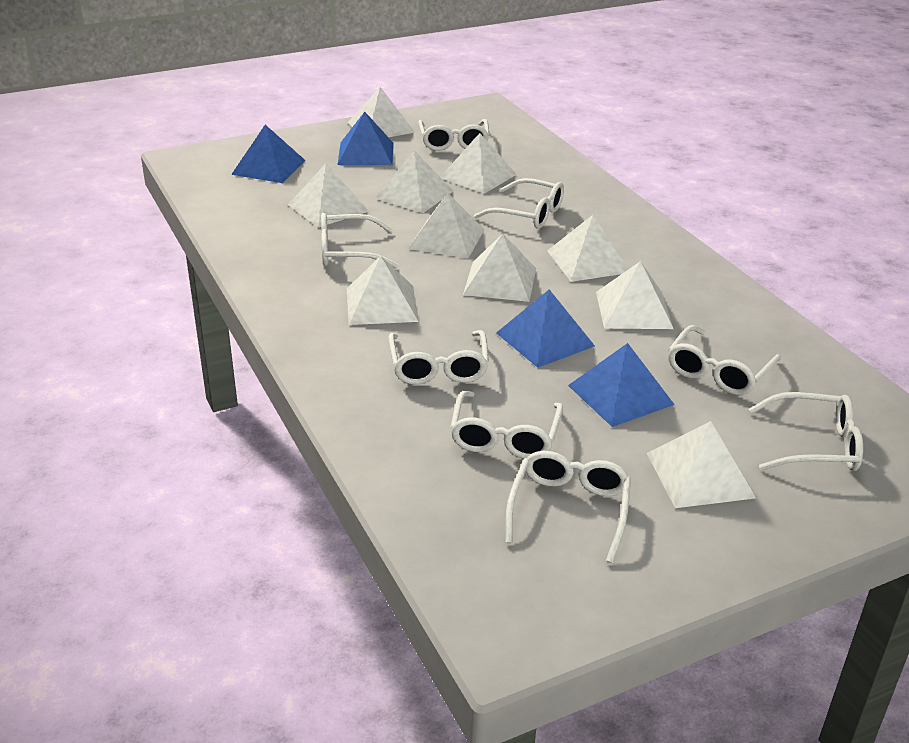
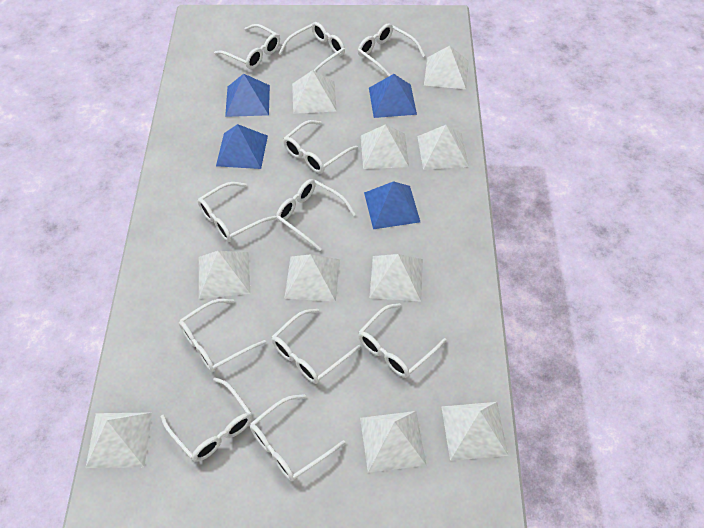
white glasses: [321,213,398,268] [388,330,489,385] [418,119,489,151] [450,391,563,459] [474,178,564,229] [505,451,631,563] [668,325,781,395] [749,392,863,471] = 8 -> [161,377,252,462] [179,299,266,372] [198,182,276,242] [214,24,280,69] [250,394,345,481] [272,309,361,384] [276,179,356,251] [278,22,345,72] [283,120,358,173] [358,23,425,77] [358,303,447,378] = 11

